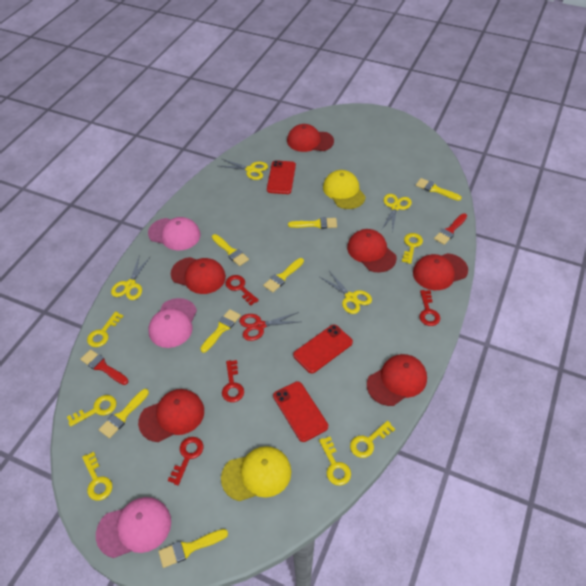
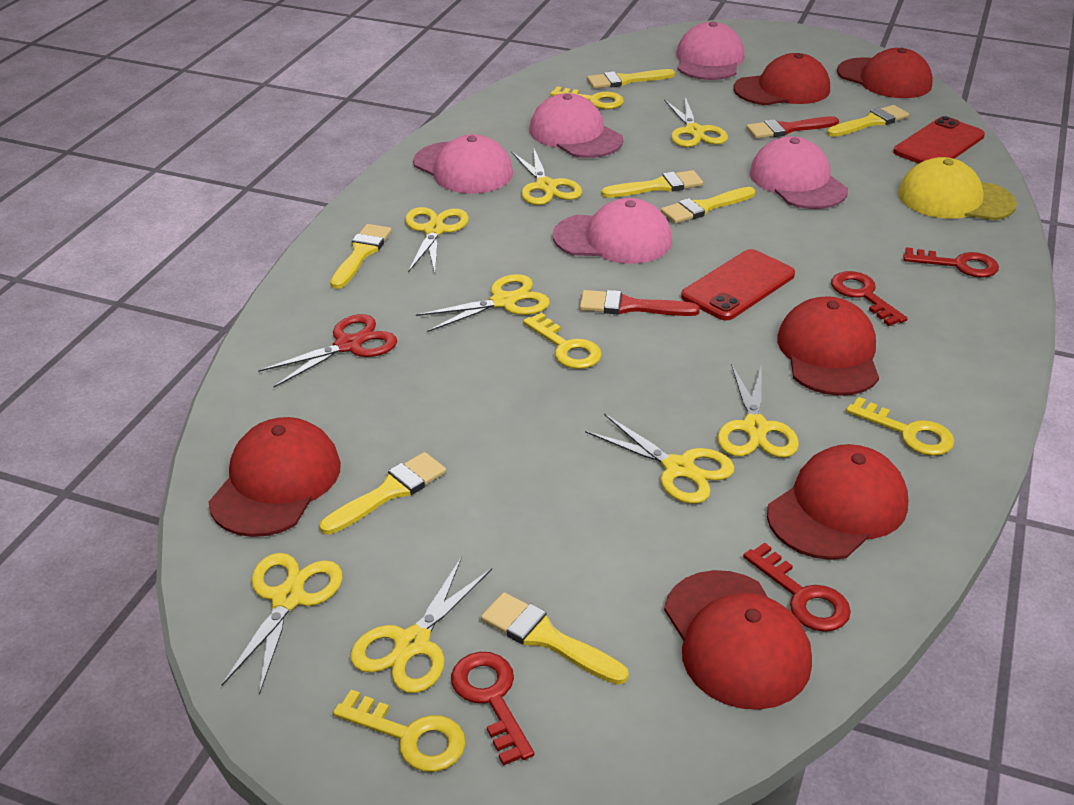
pink cap: [96,497,171,558] [148,217,200,251] [148,298,197,348] = 3 -> [413,134,513,194] [529,93,623,158] [553,198,672,264] [676,22,744,80] [749,136,848,209] = 5
red phone: [267,160,296,194] [273,381,328,442] [293,325,353,373] = 3 -> [681,249,795,321] [893,116,985,164] = 2
yellow cap: [221,446,291,501] [323,170,366,209] = 2 -> [898,157,1017,220] = 1
yellow key: [67,395,117,427] [82,452,112,501] [87,311,123,347] [319,437,351,486] [350,421,395,458] [402,233,423,264] = 6 -> [333,690,466,772] [523,313,602,369] [550,86,624,109] [846,397,954,456] = 4
yellow scissors: [111,255,151,300] [219,159,268,180] [320,271,372,314] [381,194,412,231] = 4 -> [222,553,342,695] [350,557,492,693] [405,207,469,273] [416,274,550,332] [511,147,582,205] [585,414,734,504] [664,97,728,147] [717,363,799,457] = 8

